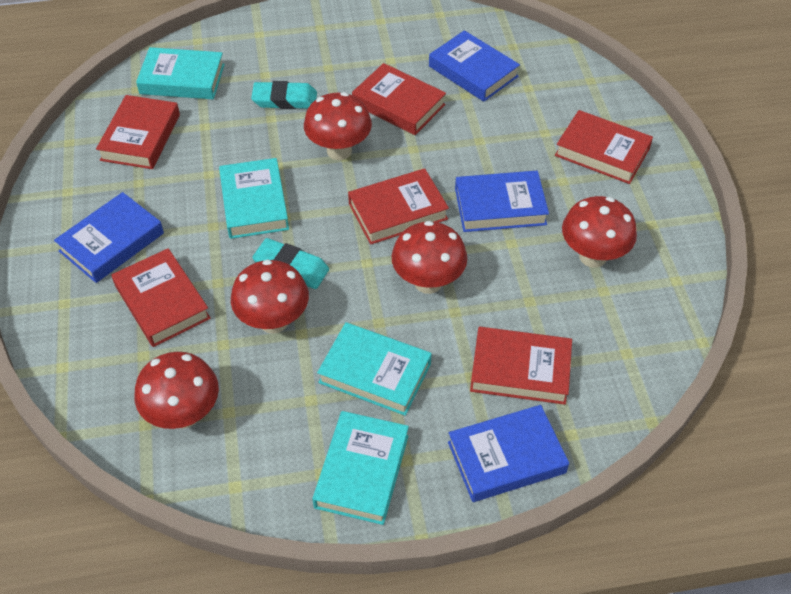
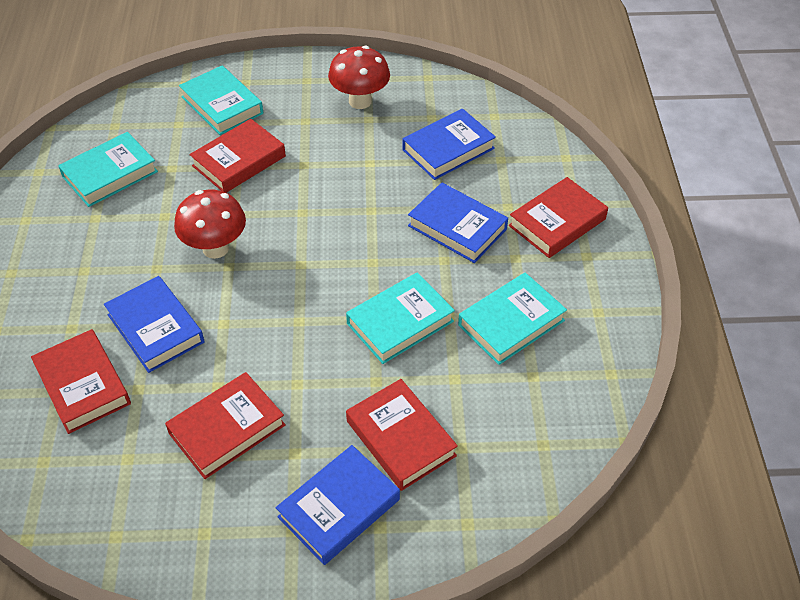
red book: [96,95,180,169] [112,248,211,347] [348,168,449,245] [352,63,446,135] [470,327,572,405] [555,110,653,184] = 6 -> [31,329,131,434] [165,372,286,479] [189,119,286,193] [346,379,458,491] [509,177,608,258] = 5
red mushroom: [135,352,219,429] [231,259,309,334] [304,92,372,160] [392,221,467,294] [562,196,637,268] = 5 -> [174,190,246,259] [328,46,390,109] = 2
turquoise eraser: [251,81,317,109] [252,238,329,289] = 2 -> none = 0

